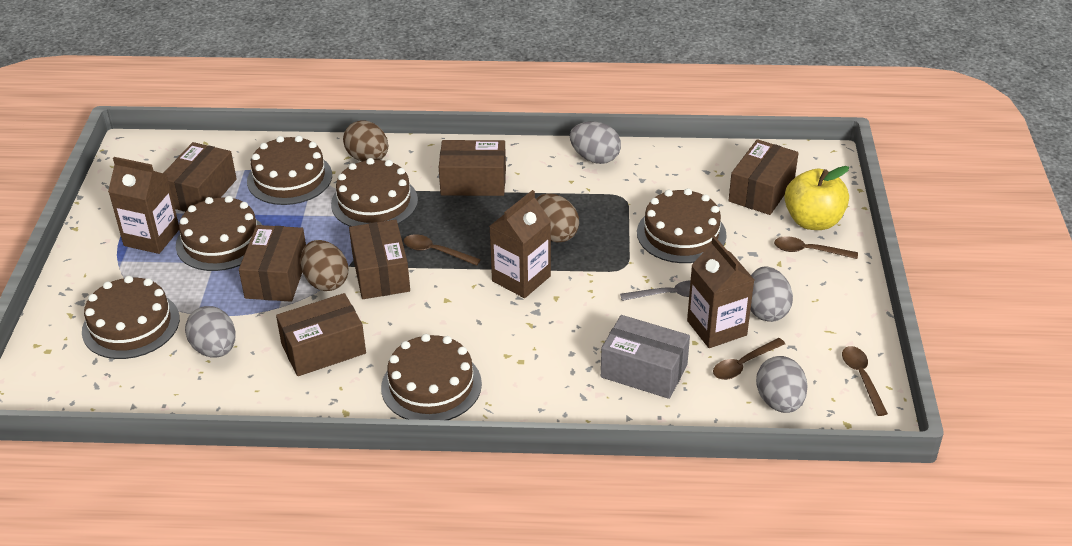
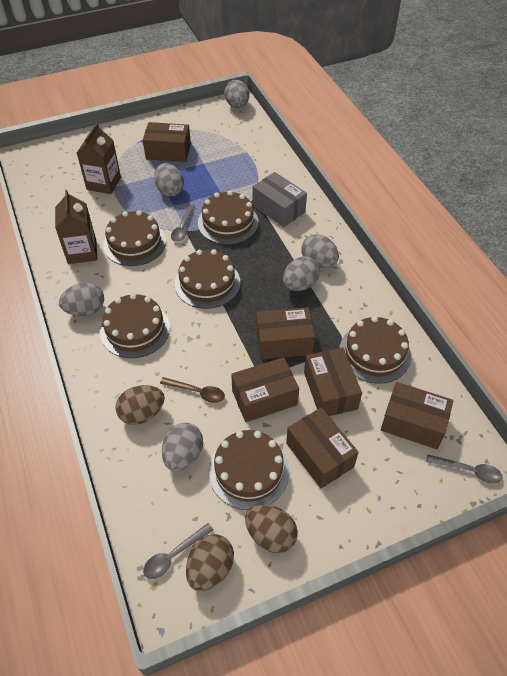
brown carton: [108,157,179,254] [489,190,551,298] [687,236,754,348] = 3 -> [55,190,97,264] [77,123,121,194] = 2
brown spoon: [404,234,481,266] [713,338,785,380] [774,236,858,259] [842,346,888,416] = 4 -> [160,377,225,403] = 1
grey egg: [185,306,236,357] [570,122,621,164] [750,267,793,322] [756,356,808,413] = 4 -> [59,282,104,316] [154,163,184,197] [162,423,203,471] [224,80,249,108] [283,256,320,291] [301,234,339,268] = 6
grey spoon: [620,281,690,301] = 1 -> [143,523,213,579] [171,205,195,242] [426,454,503,484] = 3
yellow apple: [784,166,849,230] = 1 -> none = 0

